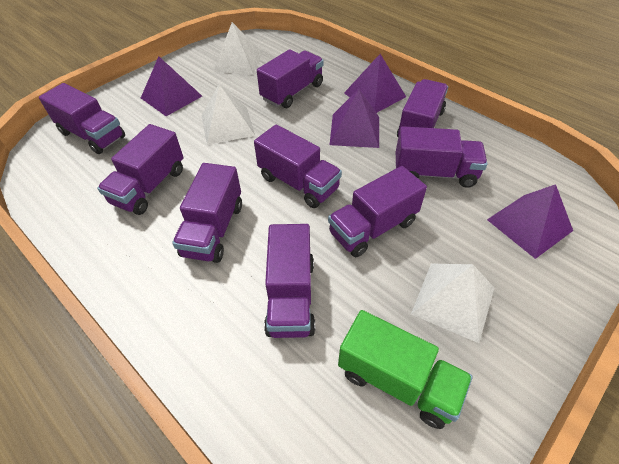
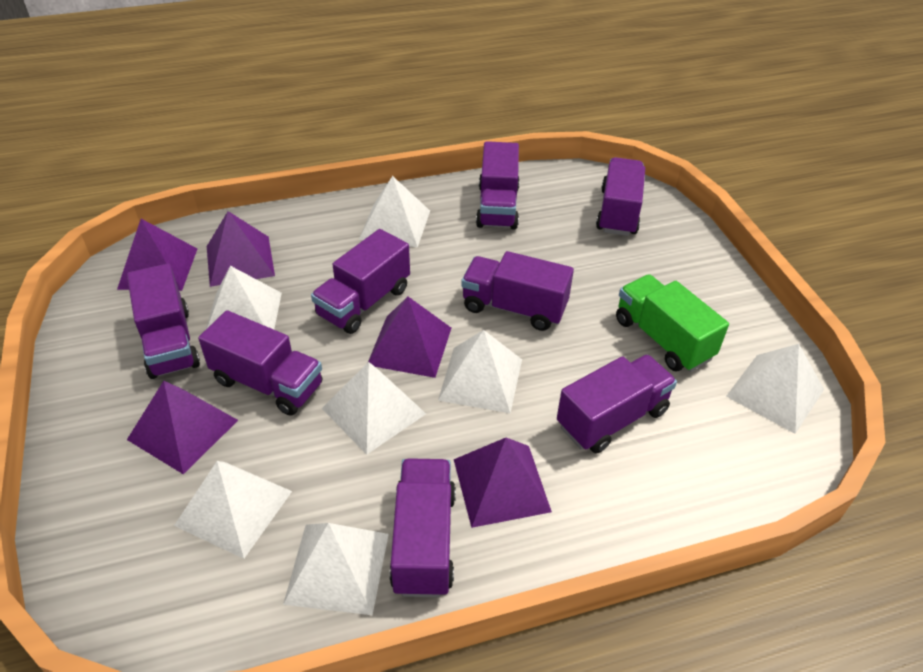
purple pyramid: [141,56,202,116] [330,89,379,148] [344,54,406,113] [487,184,573,259] = 4 -> [117,219,197,291] [127,381,238,474] [207,211,275,287] [368,296,451,378] [454,438,552,528] = 5
purple truck: [39,83,125,154] [97,124,184,215] [172,163,242,263] [254,125,342,208] [257,49,324,108] [264,224,315,338] [328,166,427,257] [396,126,488,188] [397,79,448,137] = 9 -> [127,263,200,379] [198,310,322,416] [311,229,410,334] [389,458,456,597] [461,251,574,331] [476,141,520,230] [557,355,677,453] [596,157,645,236] = 8
white pyramid: [201,84,255,145] [213,22,262,75] [411,263,494,343] = 3 -> [174,461,292,559] [206,266,282,329] [283,523,389,615] [322,362,426,455] [359,176,430,247] [438,330,522,413] [726,344,824,434] = 7

